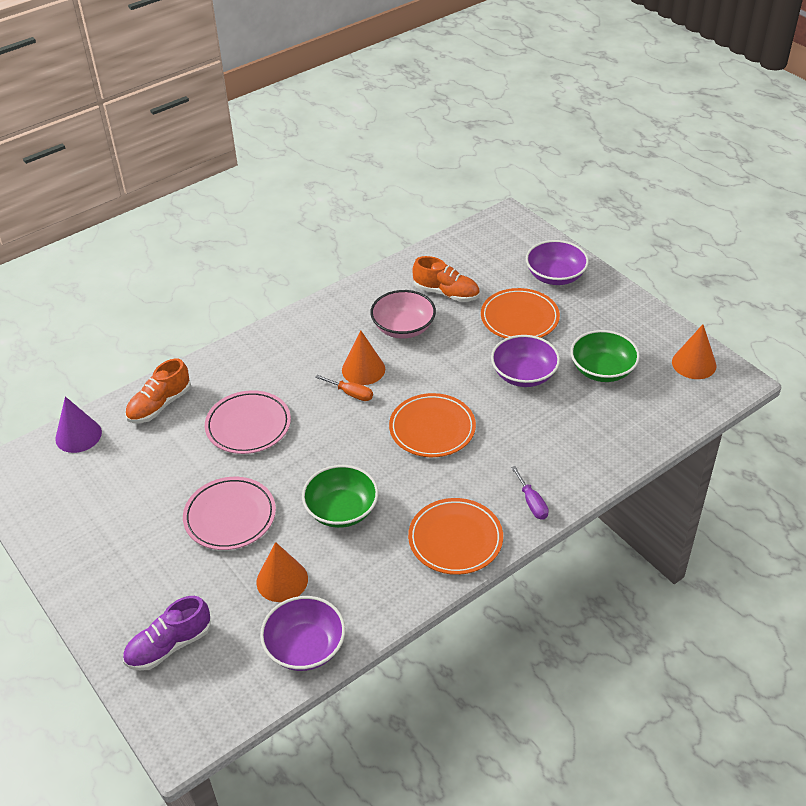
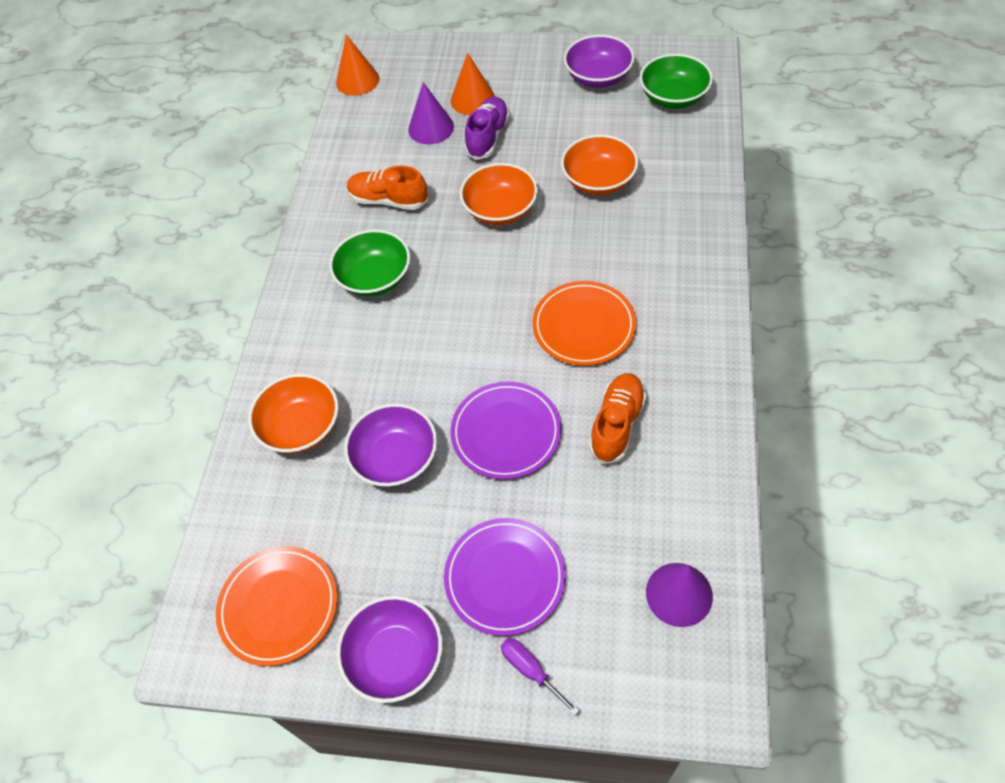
orange bowl: none = 0 -> [248,374,339,453] [460,163,538,225] [561,135,638,195] = 3
orange cone: [256,542,308,602] [342,331,385,385] [672,324,717,379] = 3 -> [336,34,379,96] [451,53,495,115] = 2
orange plate: [389,393,476,457] [408,498,503,575] [481,288,560,339] = 3 -> [216,546,337,666] [532,281,636,366] = 2
orange screwdriver: [315,375,373,401] = 1 -> none = 0
pink bowl: [370,290,436,339] = 1 -> none = 0
pink plate: [183,477,276,550] [205,390,291,454] = 2 -> none = 0
purple cone: [55,396,102,453] = 1 -> [408,82,454,144] [646,563,713,627] = 2
purple plate: none = 0 -> [444,518,566,636] [451,382,561,479] = 2

